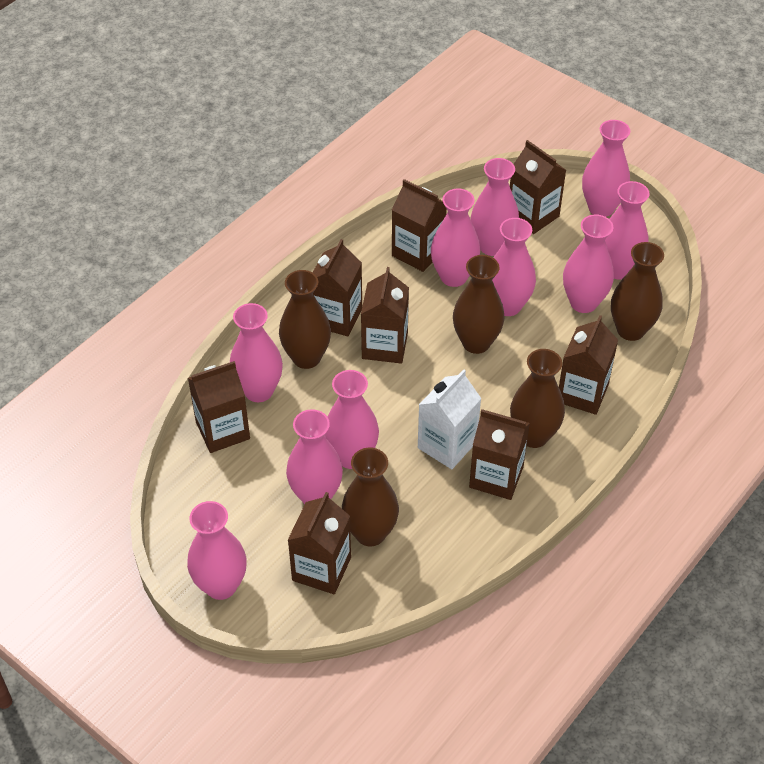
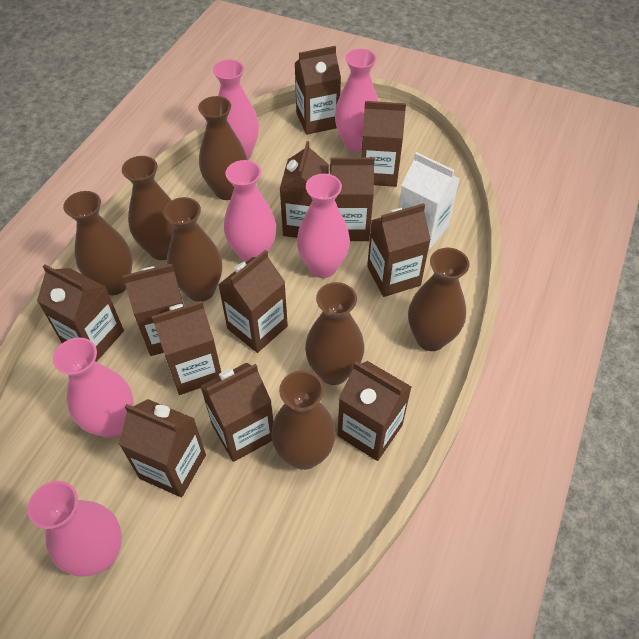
brown carton: [188,361,250,453] [288,492,351,594] [313,239,362,336] [361,267,409,364] [392,179,447,272] [469,409,530,500] [510,140,566,234] [559,315,618,415] = 8 -> [37,264,124,362] [119,399,206,497] [122,264,184,356] [152,301,221,395] [200,363,274,462] [218,250,288,353] [280,141,329,238] [295,46,341,135] [330,158,375,241] [338,361,412,461] [361,101,406,187] [367,203,431,297] = 12
brown vase: [279,270,331,369] [342,447,399,546] [453,255,504,354] [510,349,565,448] [611,242,664,341] = 5 -> [63,191,133,295] [122,156,174,260] [163,197,222,302] [198,96,248,200] [271,370,336,470] [305,282,365,385] [408,248,470,351] = 7
pink vase: [187,501,247,600] [230,303,283,402] [286,409,343,504] [324,370,379,469] [431,189,480,287] [471,158,519,256] [492,218,536,316] [563,214,614,313] [582,120,630,217] [605,181,650,280] = 10 -> [27,481,122,577] [53,337,134,438] [213,60,259,159] [224,160,276,263] [297,174,350,278] [335,49,379,152] = 6

